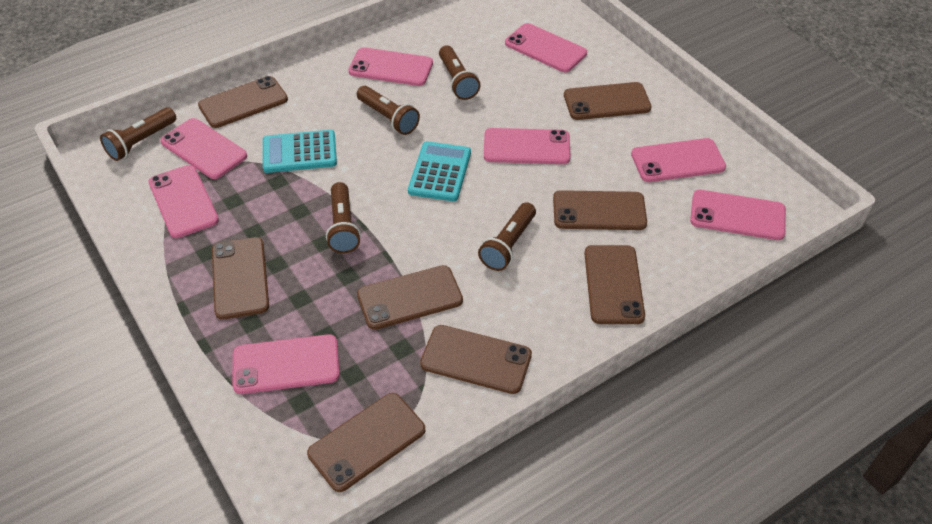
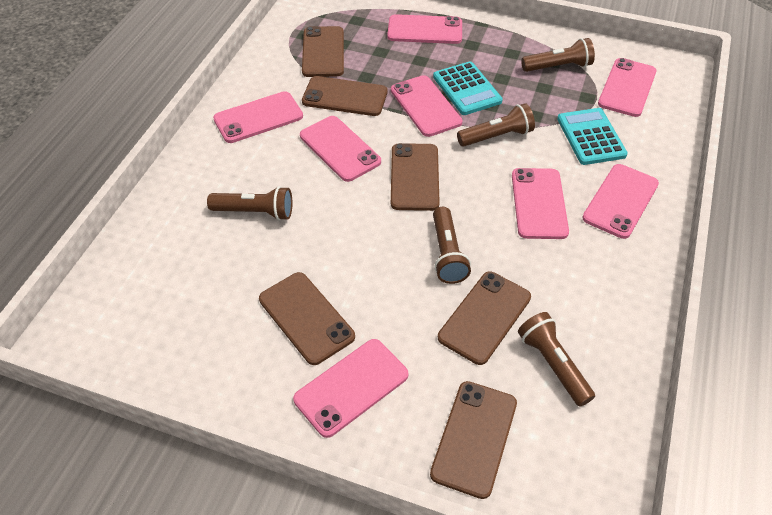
brown phone: [198,76,288,128] [212,237,269,320] [307,393,425,492] [357,265,463,330] [420,325,532,394] [553,190,647,230] [564,82,652,120] [584,245,645,324] = 8 -> [259,272,355,365] [302,26,344,77] [302,76,388,116] [391,143,440,211] [430,381,517,499] [438,271,531,365] = 6

